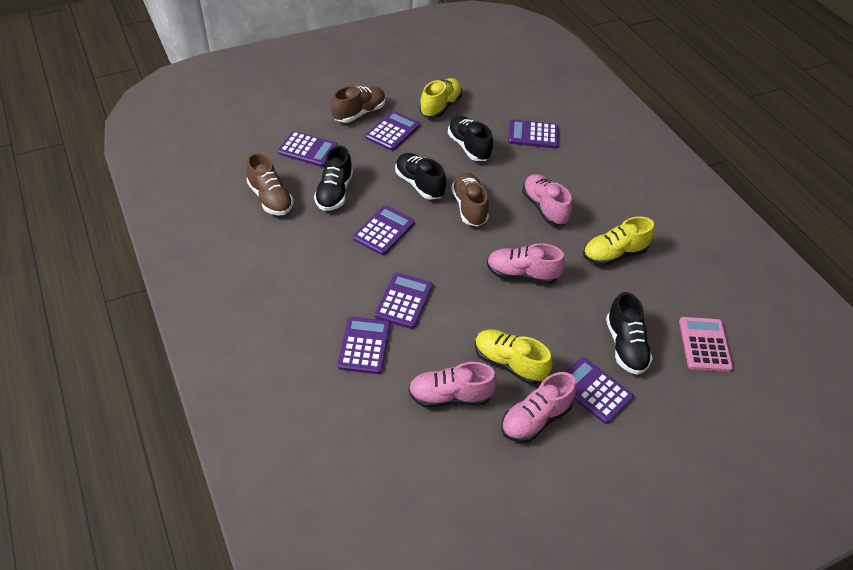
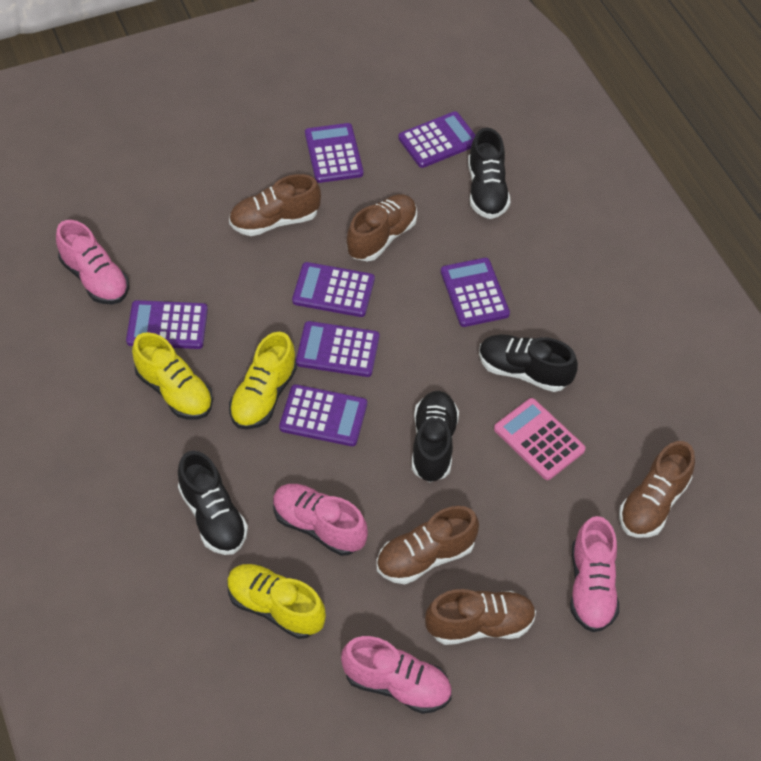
brown shoe: [246,153,294,216] [331,86,386,123] [451,173,489,227] = 3 -> [229,174,321,236] [347,194,417,261] [376,506,479,584] [425,589,536,645] [619,441,695,538] = 5

